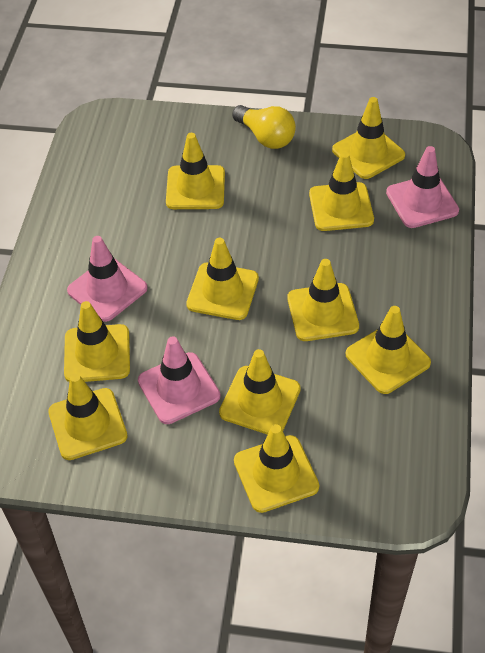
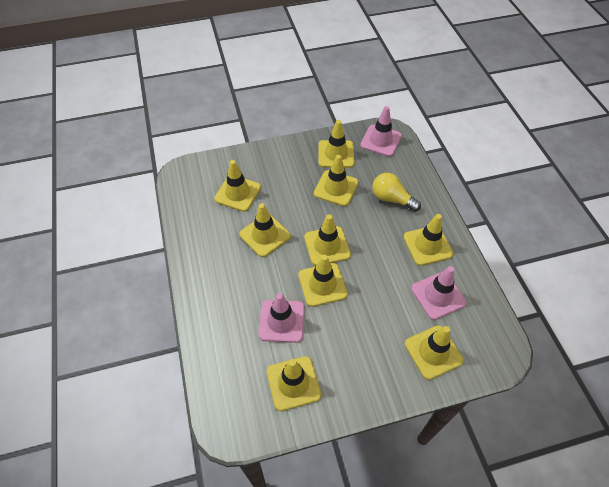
yellow traffic cone: [48,373,128,460] [64,301,130,382] [166,133,225,209] [186,238,259,320] [219,349,301,435] [234,424,319,513] [287,259,359,341] [309,152,374,231] [332,97,405,179] [346,306,431,394] = 10 -> [214,160,261,212] [240,203,291,257] [267,356,321,411] [299,255,348,307] [304,214,351,266] [314,155,358,206] [319,120,354,168] [403,214,453,266] [405,326,464,380] = 9

